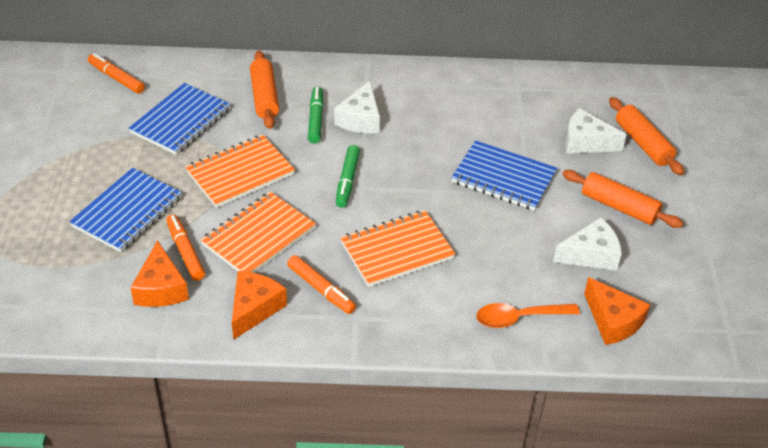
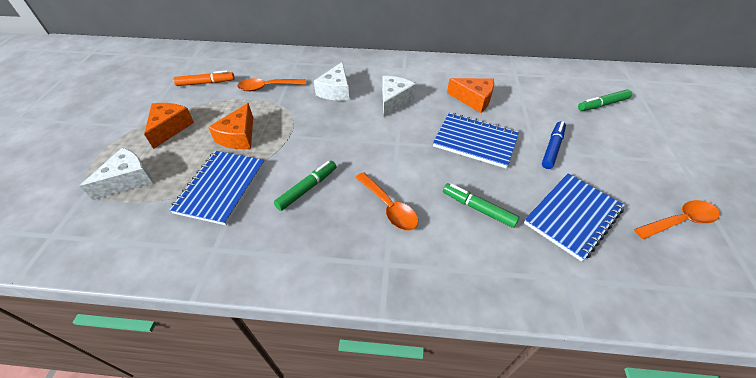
blue marker: none = 0 -> [542,121,566,169] = 1
green marker: [308,86,324,144] [336,145,360,208] = 2 -> [274,161,337,211] [443,183,519,228] [578,89,632,111] = 3
orange marker: [88,53,145,94] [166,214,205,281] [287,255,356,314] = 3 -> [174,70,235,86] = 1
orange notebook: [185,135,295,208] [201,192,316,273] [340,210,455,287] = 3 -> none = 0
orange rolling pin: [250,50,279,129] [562,170,683,228] [609,97,684,175] = 3 -> none = 0
orange spoon: [476,303,580,328] = 1 -> [237,78,306,91] [355,172,418,231] [634,200,720,239] = 3

